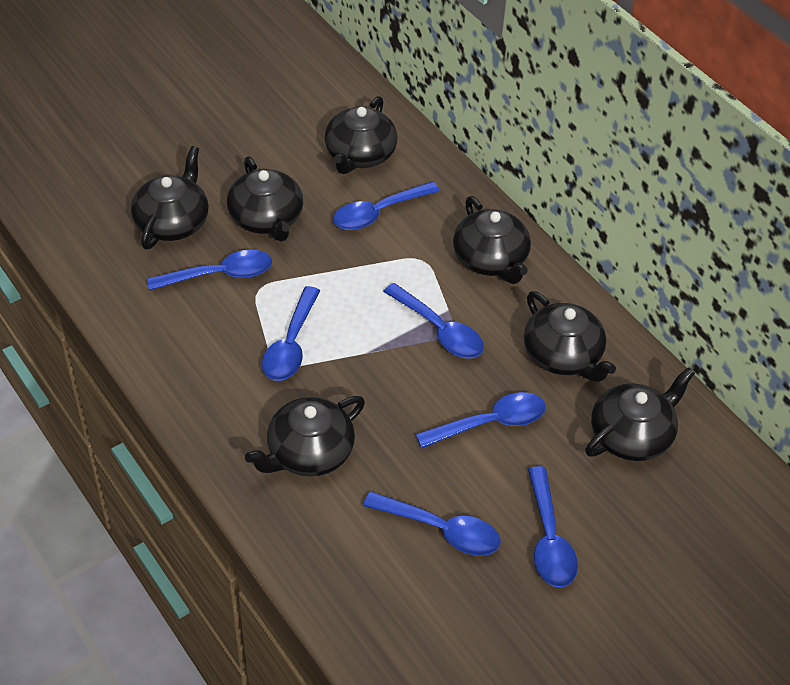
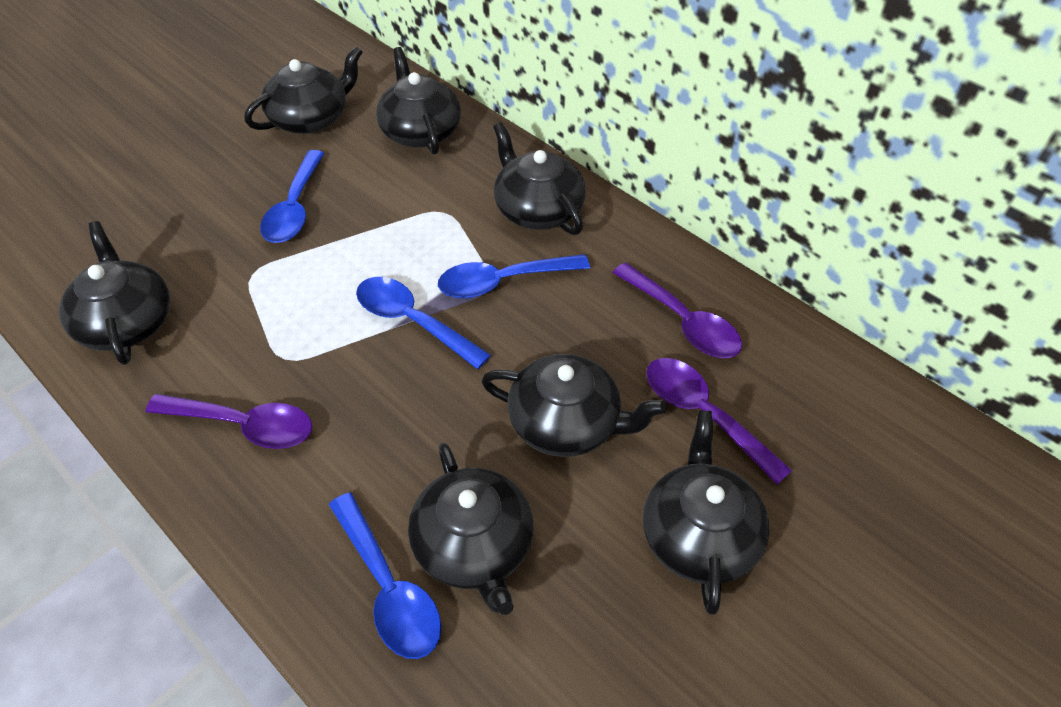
blue spoon: [147,250,272,291] [262,286,320,381] [333,181,440,230] [363,491,501,556] [383,283,484,359] [415,392,546,448] [528,466,578,587] = 7 -> [260,150,325,243] [329,492,441,659] [356,277,491,369] [438,254,590,298] = 4
purple spoon: none = 0 -> [146,394,312,449] [612,262,742,358] [646,358,792,485] = 3

